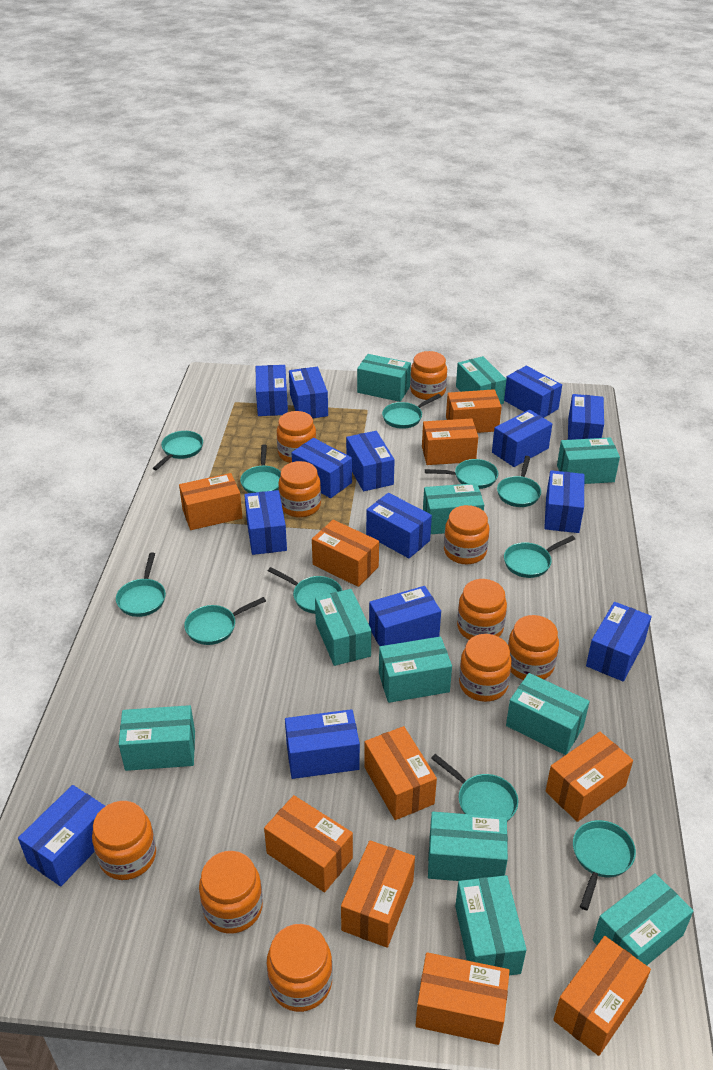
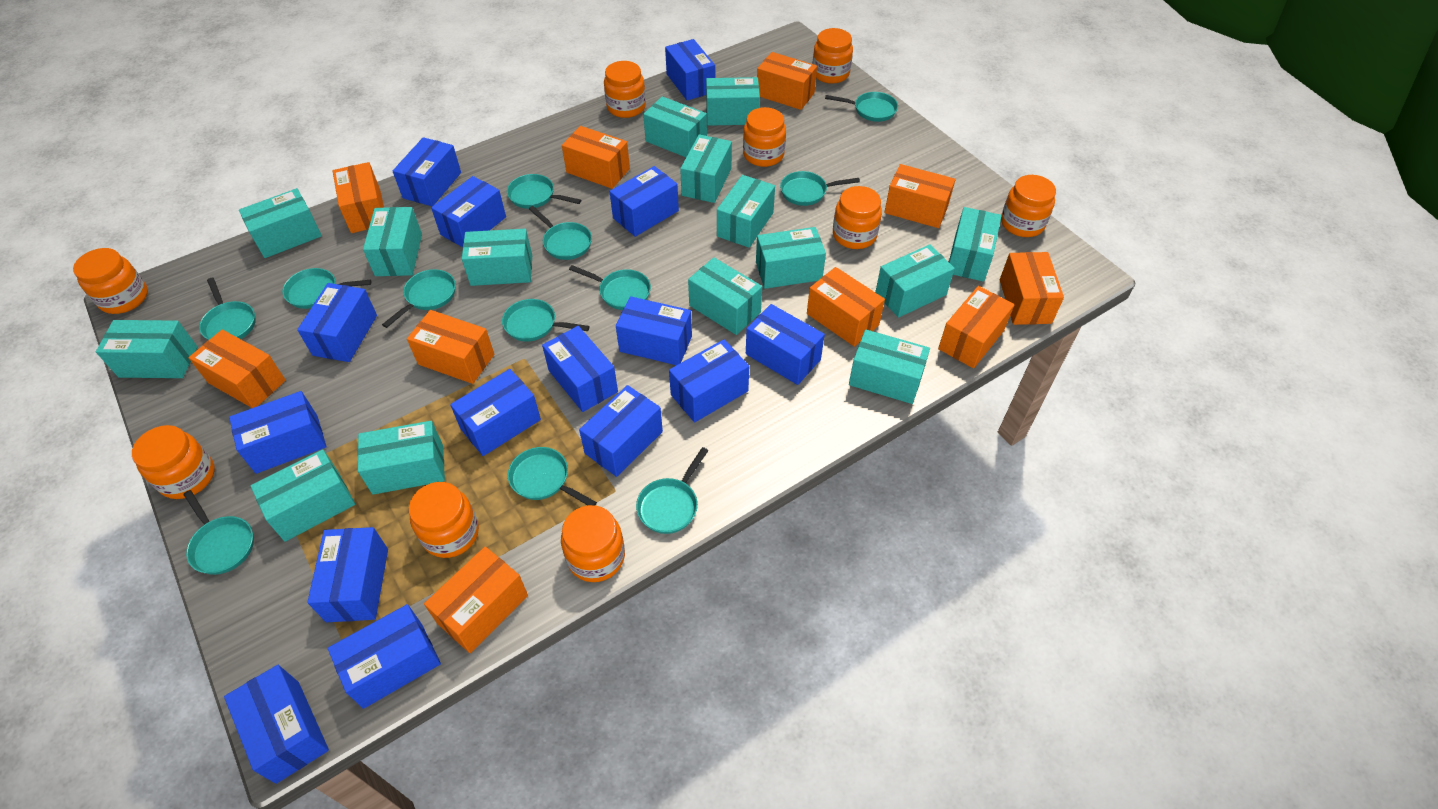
blue box: [18,785,105,887] [244,490,287,555] [256,365,288,416] [285,709,360,779] [289,367,328,418] [292,438,352,498] [346,431,395,491] [366,493,432,558] [369,586,441,646] [492,410,552,467] [504,366,562,418] [544,470,584,533] [568,394,604,440] [586,602,652,681] = 14 -> [224,665,329,784] [229,391,326,474] [297,283,377,362] [307,527,388,622] [328,604,441,709] [393,137,461,206] [431,176,506,247] [450,369,541,456] [542,326,618,412] [579,385,663,477] [610,166,679,237] [616,296,692,365] [665,39,715,100] [669,339,749,422] [746,304,825,385] = 15
orange jar: [92,801,156,880] [199,851,263,934] [267,924,333,1012] [277,411,316,463] [278,461,321,517] [410,351,447,400] [444,505,489,564] [457,579,507,640] [459,634,512,702] [508,615,559,680] = 10 -> [73,248,148,314] [132,425,215,499] [409,482,479,558] [561,505,625,582] [604,61,646,118] [743,107,786,167] [812,28,853,84] [833,186,882,249] [1001,175,1056,237] = 9
turquoise box: [119,705,195,771] [315,589,371,666] [357,354,411,402] [379,637,452,703] [423,483,484,534] [428,812,508,881] [455,875,527,975] [456,356,507,404] [506,673,590,755] [557,438,620,484] [593,873,694,965] = 11 -> [96,320,197,378] [239,188,322,258] [251,450,355,542] [358,421,445,495] [363,207,422,276] [462,229,532,286] [643,96,707,157] [680,134,732,203] [688,257,762,335] [706,77,760,126] [717,175,775,248] [756,227,826,289] [849,329,930,404] [875,244,955,318] [949,207,1001,282] = 15
turquoise pan: [116,552,166,617] [153,431,203,470] [184,597,266,645] [240,444,281,493] [268,567,342,614] [382,394,441,429] [425,459,498,489] [431,754,518,822] [497,456,541,507] [504,536,575,578] [573,820,636,910] = 11 -> [183,490,254,575] [199,278,256,340] [282,268,371,309] [382,269,456,328] [502,299,590,341] [507,174,581,209] [508,447,597,505] [529,206,592,260] [569,265,651,310] [636,447,708,534] [780,171,860,206] [825,92,898,122] = 12

